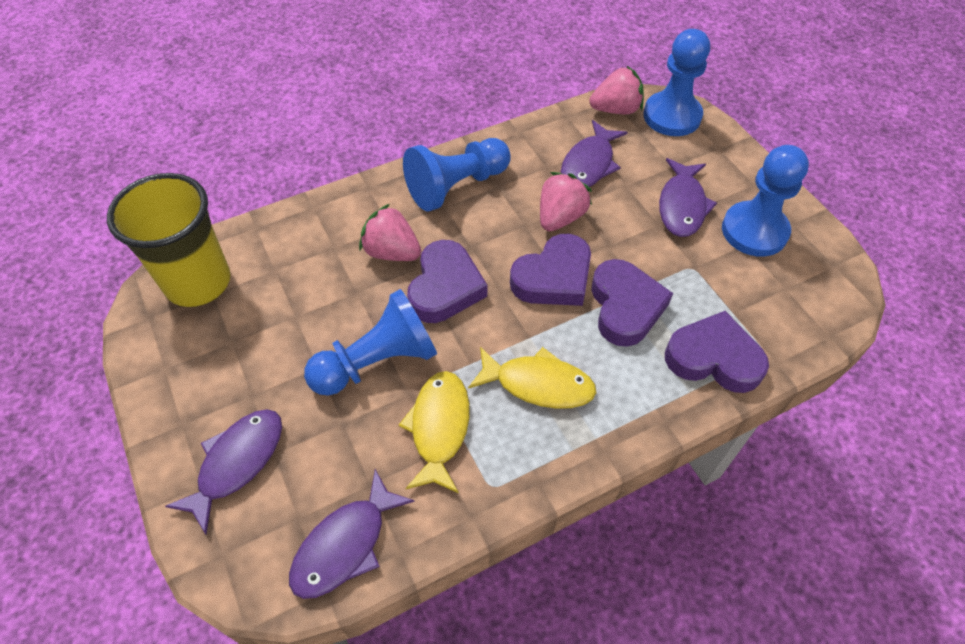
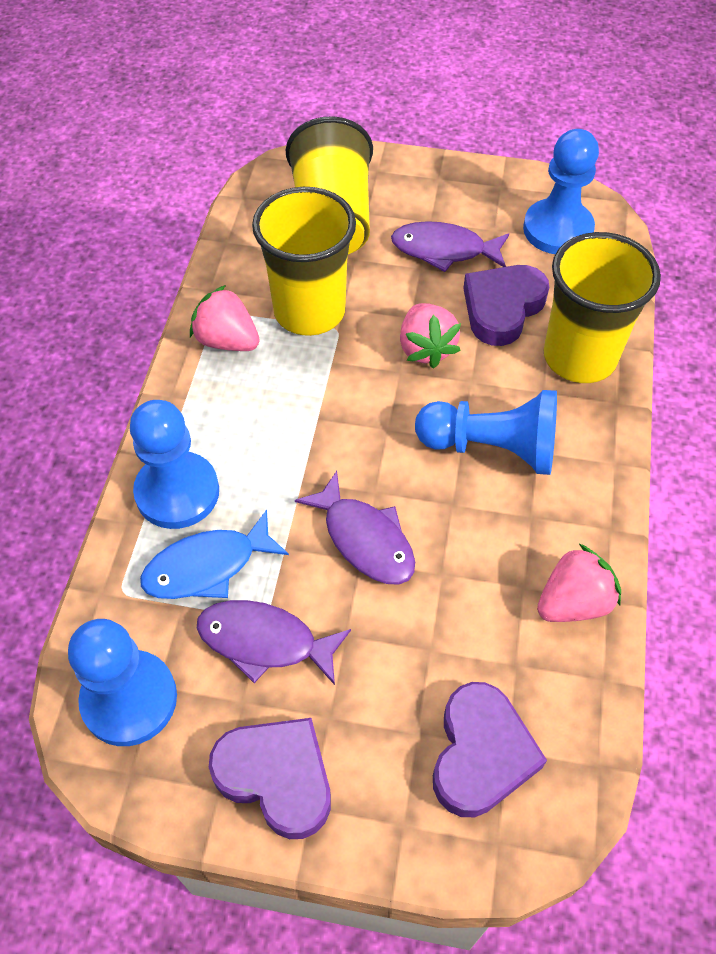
blue fish: none = 0 -> [140,510,289,599] = 1
purple fish: [165,409,282,534] [289,469,415,599] [561,120,628,187] [659,158,717,237] = 4 -> [197,600,351,685] [295,471,415,585] [391,221,509,272] = 3
purple heart: [407,240,487,323] [510,234,591,306] [591,259,673,347] [665,311,769,393] = 4 -> [209,718,331,839] [433,682,547,817] [463,265,549,346] = 3
yellow cup: [107,173,231,307] = 1 -> [252,187,356,336] [286,116,373,254] [544,232,661,383] = 3
yellow fish: [399,371,470,493] [468,347,597,409] = 2 -> none = 0

